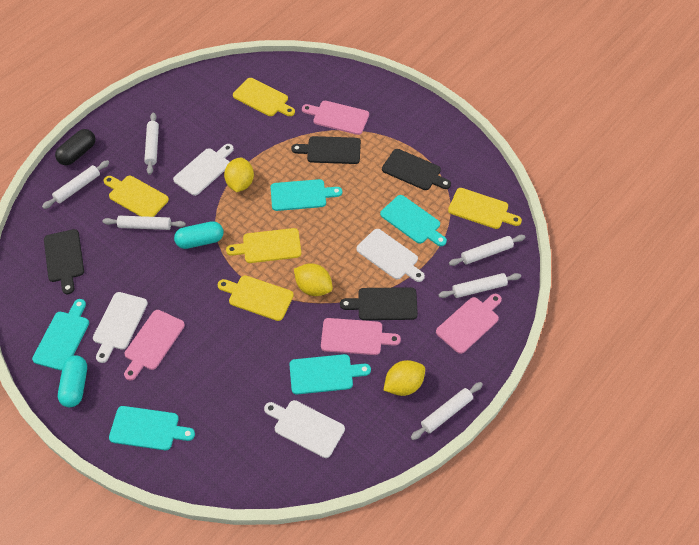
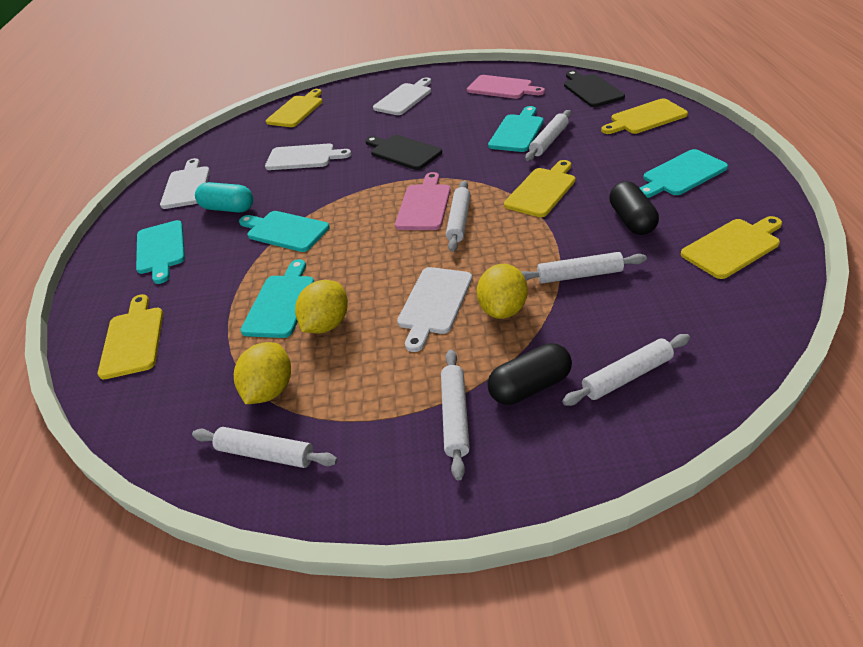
black capsule: [55,129,95,165] = 1 -> [488,343,572,405] [609,181,659,235] = 2
black cutting board: [44,229,84,294] [291,136,361,164] [340,287,418,320] [382,149,451,190] = 4 -> [365,135,442,170] [564,70,625,107] = 2
pink cutting board: [124,310,185,380] [302,101,369,135] [321,318,401,355] [436,294,502,354] = 4 -> [395,172,451,230] [467,75,545,99] = 2
turquoise capsule: [58,355,87,407] [174,221,224,249] = 2 -> [195,182,253,213] = 1

